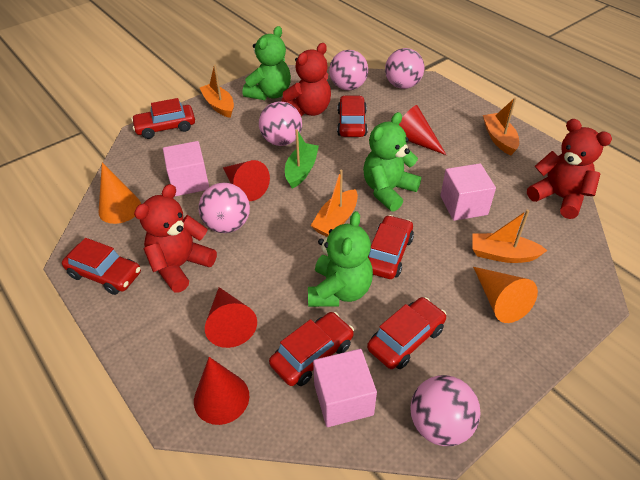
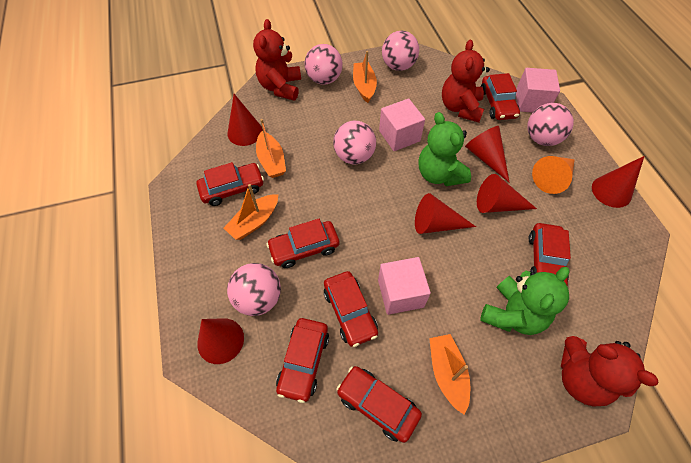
green boat: [285,129,319,188] = 1 -> none = 0
green teddy bear: [243,26,291,100] [308,211,373,307] [363,112,421,212] = 3 -> [418,112,471,186] [480,266,569,335] = 2
orange cone: [99,162,141,224] [473,267,538,323] = 2 -> [532,156,575,194] = 1
red car: [62,238,141,295] [131,98,195,139] [269,312,354,386] [337,95,368,137] [367,297,447,369] [368,215,414,279] = 6 -> [196,162,264,206] [266,219,339,268] [276,318,329,403] [324,271,378,347] [336,366,422,443] [481,73,520,120] [528,223,571,285] = 7
red cone: [194,357,249,425] [205,287,257,348] [223,160,270,201] [399,105,446,155] = 4 -> [197,318,244,364] [227,94,263,146] [415,193,476,234] [465,126,510,183] [477,174,537,213] [592,156,644,208] = 6

